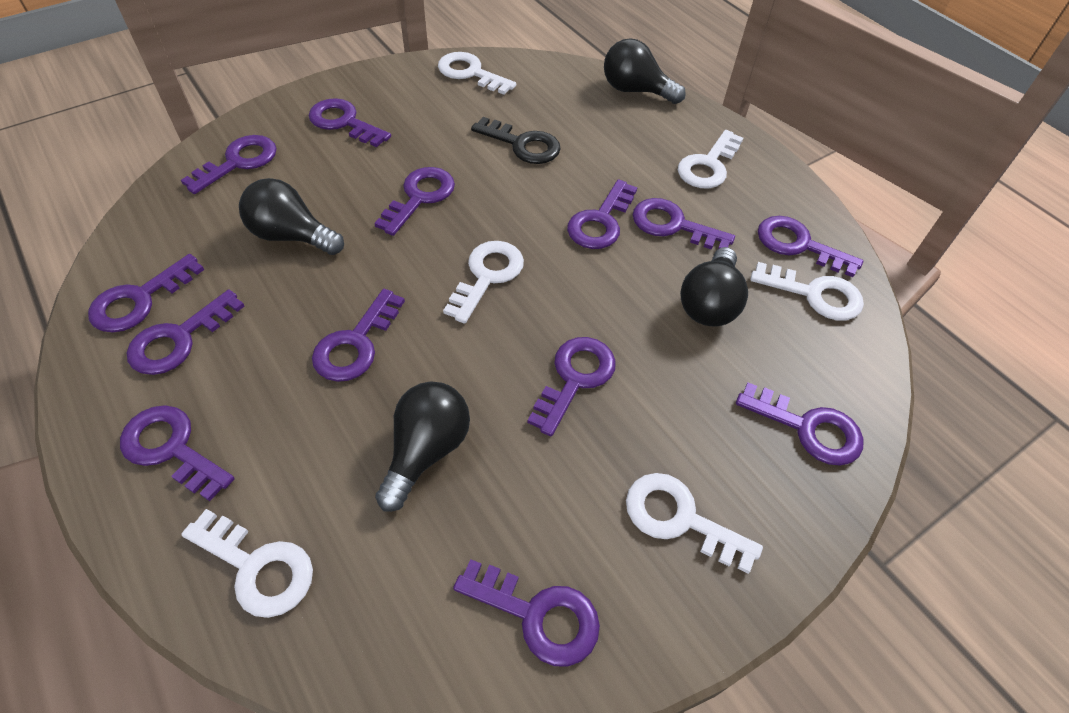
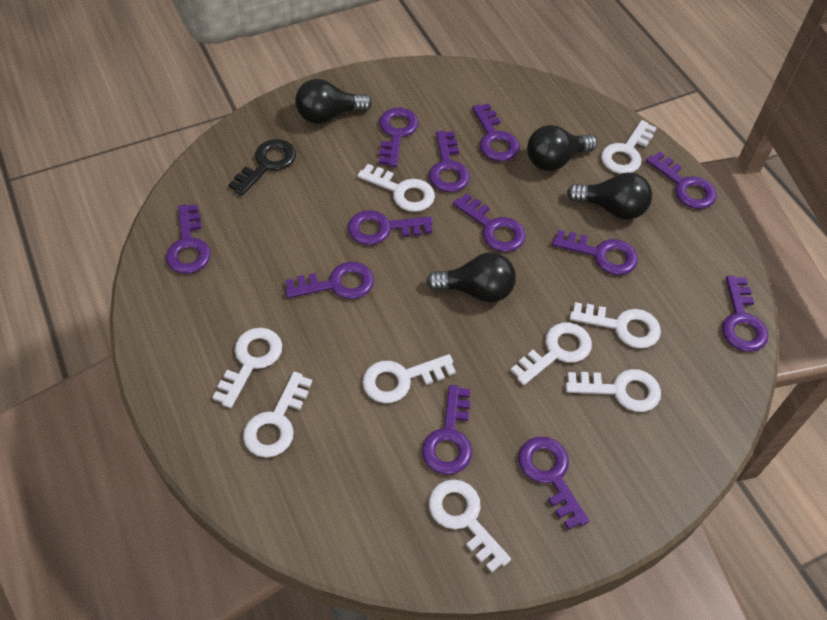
purple key: [88,254,204,332] [120,405,235,501] [127,290,245,375] [181,135,277,194] [309,98,391,147] [312,289,405,382] [374,167,455,236] [453,559,600,667] [527,337,616,436] [567,179,638,249] [633,198,735,250] [736,382,863,466] [758,216,863,277] = 13 -> [166,204,211,274] [285,262,374,299] [348,210,433,245] [379,108,419,167] [422,385,472,474] [429,131,470,192] [453,193,526,252] [472,103,520,161] [518,437,590,530] [552,230,638,275] [646,152,717,209] [722,276,769,352] = 12
white key: [181,509,313,618] [438,52,516,95] [443,241,524,323] [626,473,763,574] [678,130,743,189] [750,262,864,321] = 6 -> [212,328,282,408] [243,372,312,458] [357,164,435,212] [362,354,456,403] [429,479,511,573] [511,323,592,385] [566,369,661,412] [570,302,661,348] [601,120,656,174] = 9

